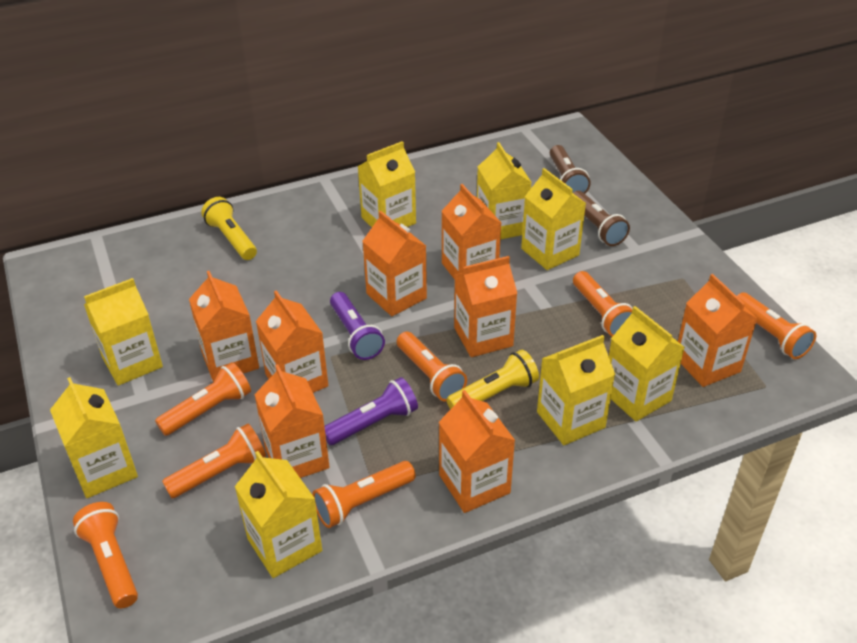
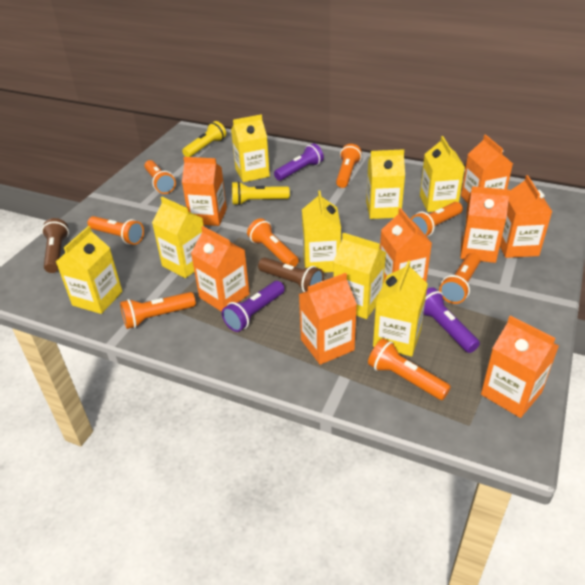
orange flashlight: [73,502,138,609] [155,362,251,436] [162,424,266,498] [312,461,416,528] [397,332,467,402] [573,271,633,337] [737,293,816,359] = 7 -> [88,216,144,245] [120,292,196,329] [144,160,176,194] [247,218,299,267] [336,144,362,188] [368,338,451,400] [411,202,463,236] [439,253,480,304] = 8
purple flashlight: [324,377,418,445] [330,292,385,360] = 2 -> [222,281,285,332] [274,143,324,181] [423,287,480,353] = 3

